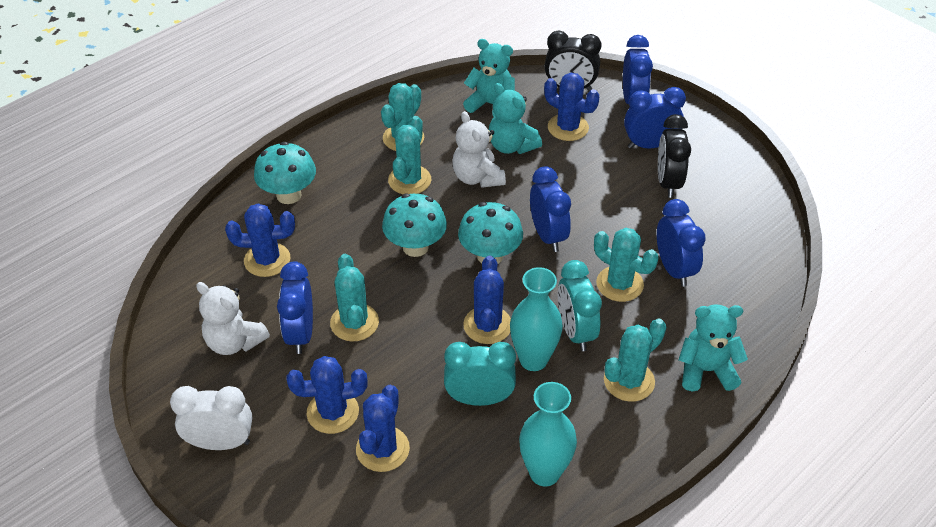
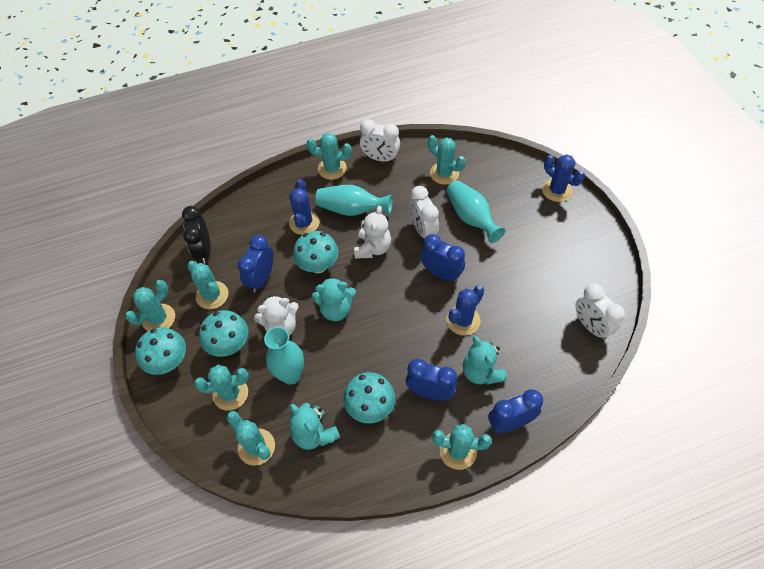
black clock: [545,31,601,91] [658,114,691,198] = 2 -> [182,206,211,263] = 1
blue cactus: [225,204,295,277] [286,356,368,434] [356,385,410,472] [463,256,511,344] [544,73,599,141] = 5 -> [289,179,320,235] [447,285,484,336] [542,154,585,202] = 3
blue clock: [277,262,313,354] [530,166,571,252] [623,35,653,104] [624,87,686,149] [657,199,706,287] = 5 -> [237,235,273,293] [406,359,457,401] [420,234,465,282] [488,389,543,433] = 4
turquoise cactus: [330,254,379,342] [381,83,424,151] [388,116,431,194] [594,228,658,302] [604,318,666,402] = 5 -> [125,280,175,331] [187,261,228,309] [194,365,249,411] [226,411,275,466] [307,133,352,180] [428,135,466,185] [432,424,492,470] = 7
turquoise clock: [444,342,516,406] [558,260,602,351] = 2 -> none = 0
turquoise mushroom: [254,142,316,204] [382,193,447,257] [458,202,523,264] = 3 -> [135,327,186,375] [199,310,248,357] [293,231,338,273] [343,372,395,423] = 4
turquoise vase: [510,267,563,371] [519,382,577,487] = 2 -> [264,327,304,385] [315,185,393,216] [447,180,505,243] = 3
white clock: [170,386,252,450] = 1 -> [360,119,400,162] [410,186,439,238] [575,284,625,340] = 3

